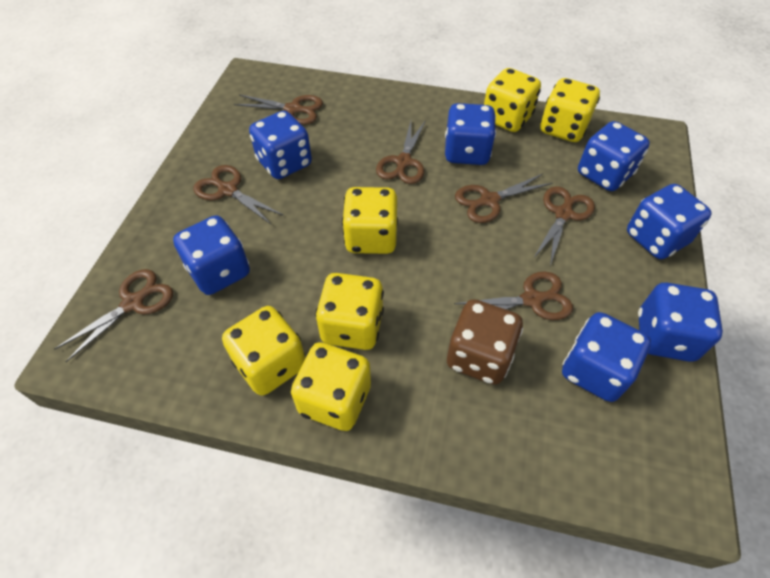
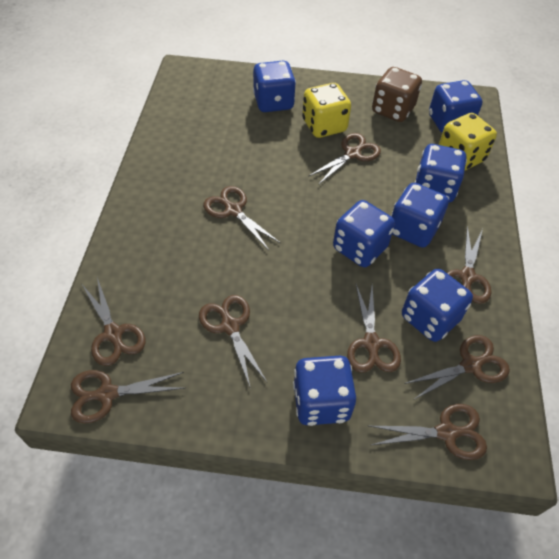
brown scissors: [54,269,173,362] [194,165,284,224] [234,95,323,125] [376,120,426,184] [454,271,573,320] [455,174,553,223] [533,186,595,266] = 7 -> [71,370,185,424] [81,277,145,366] [199,295,267,389] [203,186,280,250] [308,133,381,185] [347,284,401,373] [370,404,487,460] [404,335,510,400] [447,226,492,304] = 9
yellow dice: [222,306,305,396] [291,342,371,431] [315,273,384,350] [342,187,398,254] [484,68,541,132] [540,78,600,142] = 6 -> [302,83,351,138] [439,113,497,170] = 2

